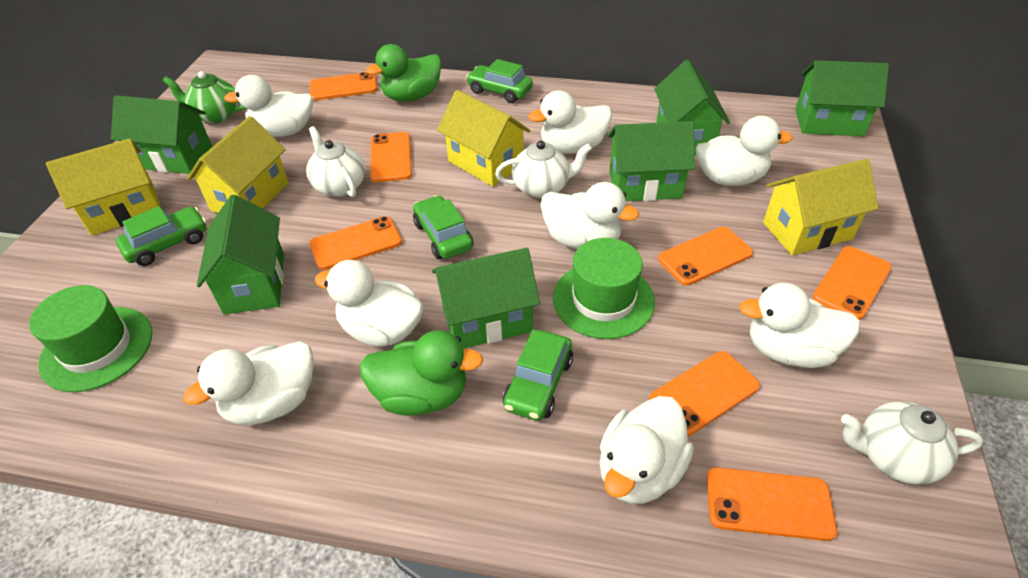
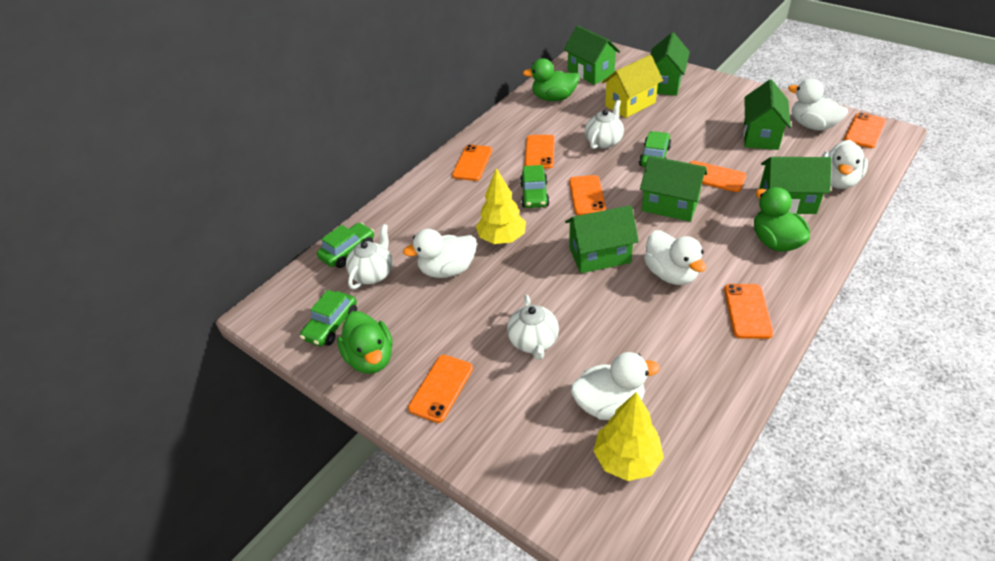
green duck: [359,330,484,416] [366,44,442,102] = 2 -> [337,311,393,374] [523,58,580,101] [754,187,810,252] = 3
green hat: [29,285,152,392] [553,238,655,339] = 2 -> none = 0
green teapot: [163,71,246,123] = 1 -> none = 0
white duck: [183,341,314,425] [224,75,313,137] [315,260,424,347] [529,90,612,153] [541,182,639,249] [600,396,694,504] [696,116,792,186] [739,283,860,368] = 8 -> [403,229,477,278] [571,352,660,420] [644,230,706,285] [788,79,848,131] [822,140,868,189] = 5
yellow house: [46,138,160,235] [187,116,289,213] [437,90,531,187] [763,159,878,255] = 4 -> [602,55,663,118] = 1
yellow tree: none = 0 -> [476,168,526,244] [593,392,664,481] = 2

